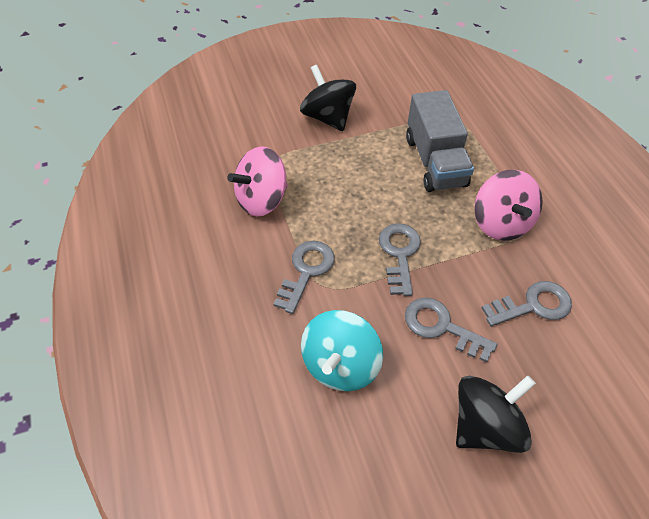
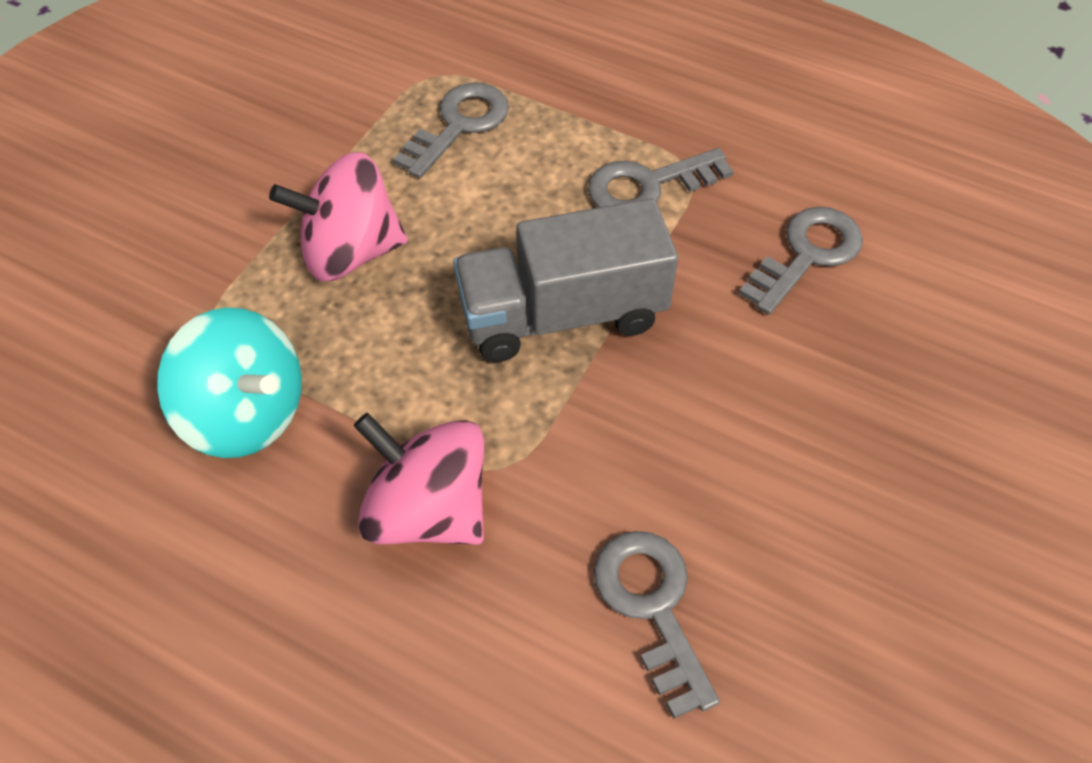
black spinning top: [300,65,356,131] [456,375,536,453] = 2 -> none = 0

